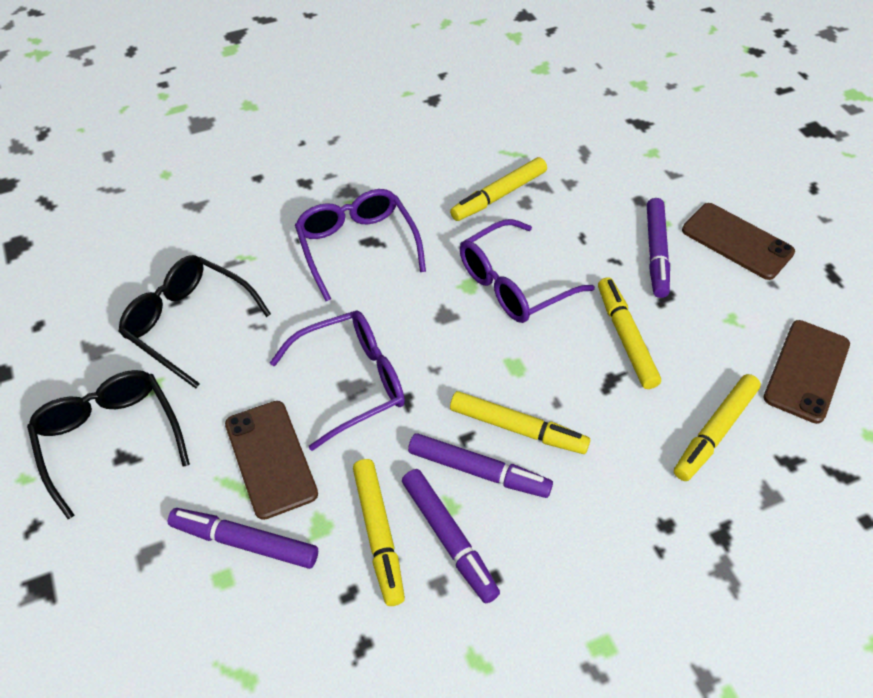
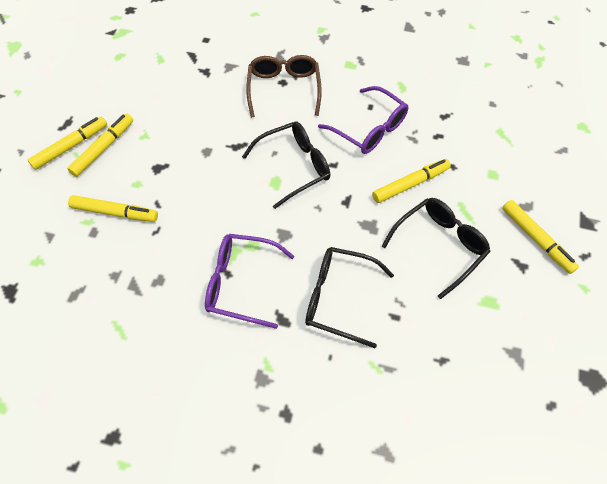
black glasses: [27,370,190,519] [118,255,271,388] = 2 -> [242,121,330,209] [305,247,394,348] [382,198,491,299] = 3
brown glasses: none = 0 -> [246,55,322,118] = 1
brown phone: [225,401,318,520] [682,203,795,280] [763,320,850,424] = 3 -> none = 0
purple glasses: [270,311,405,451] [295,189,426,301] [460,219,595,323] = 3 -> [205,234,295,329] [318,86,408,154] = 2
purple marker: [168,508,318,569] [402,469,500,603] [408,433,553,498] [647,198,670,298] = 4 -> none = 0

